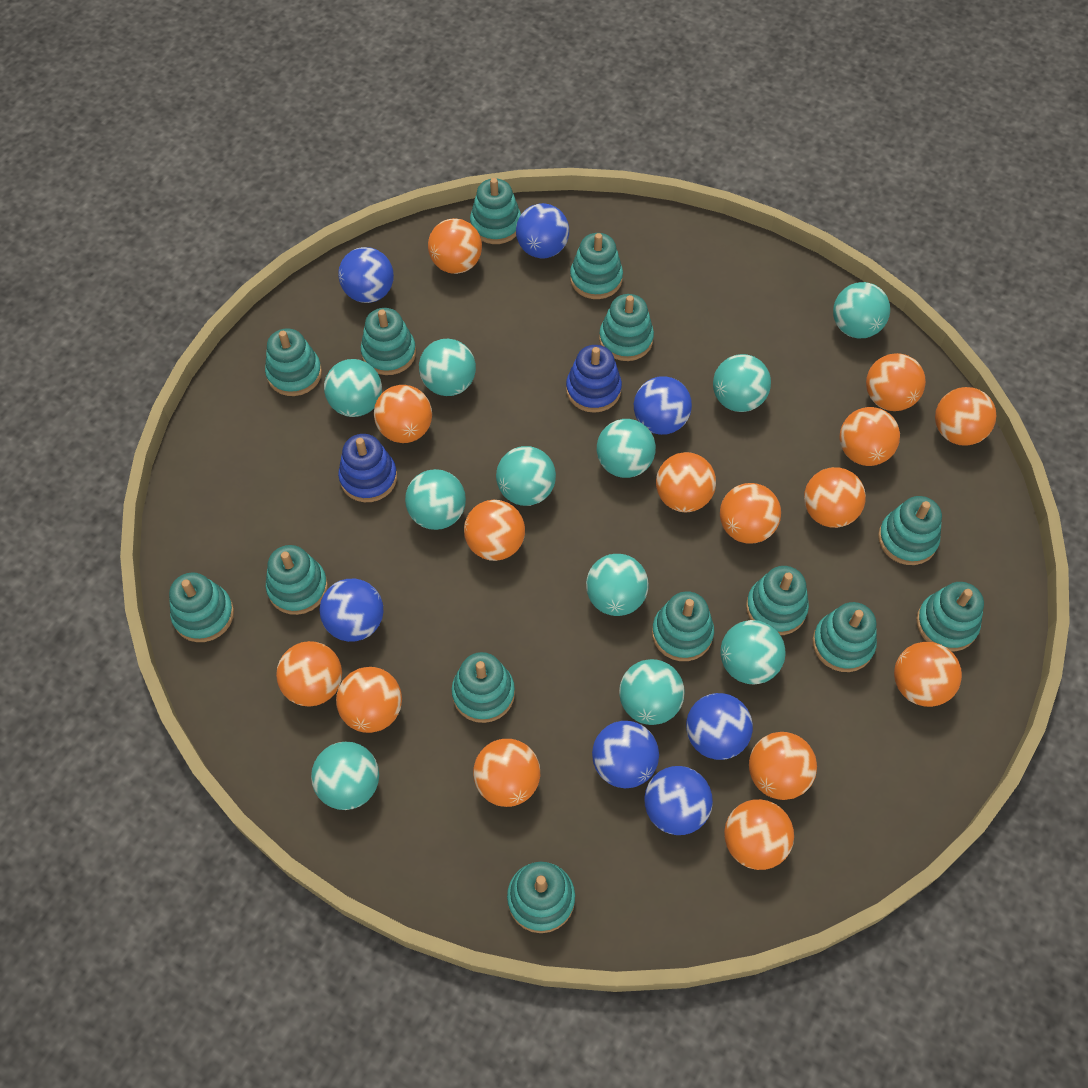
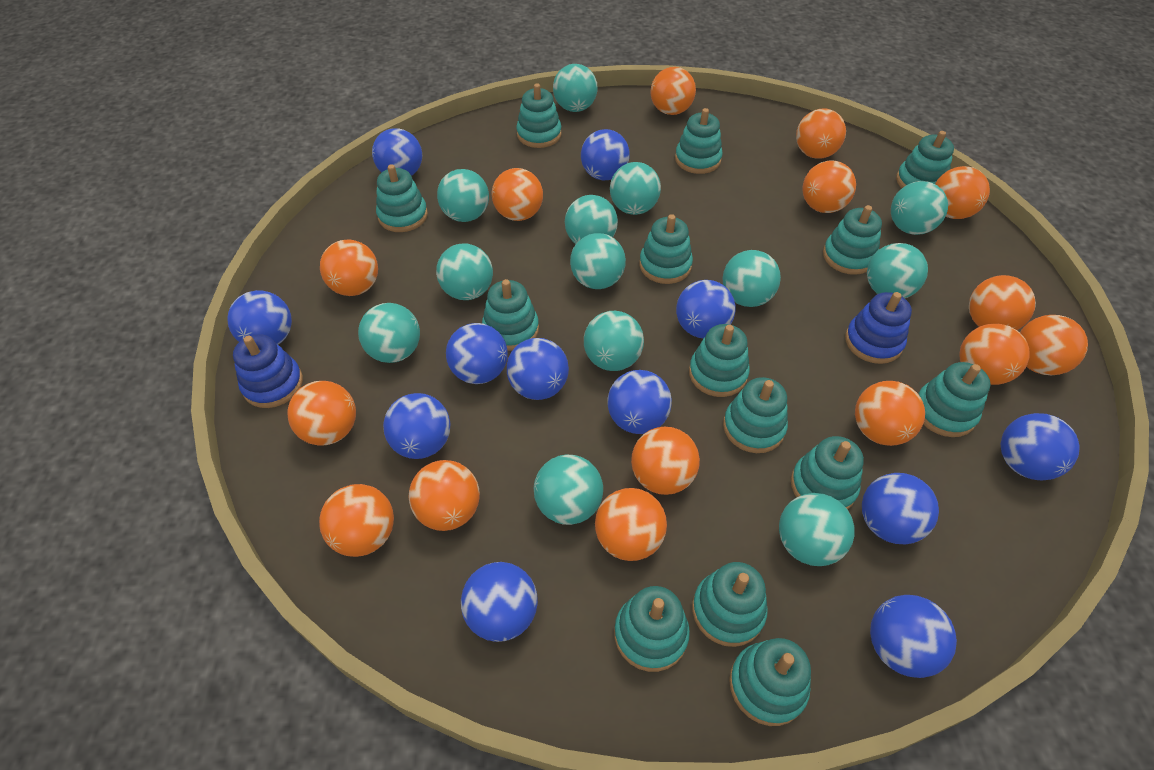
blue ball: [320,579,384,642] [338,247,394,303] [516,203,569,258] [592,721,659,788] [634,376,692,435] [644,766,713,835] [686,693,753,760] = 7 -> [227,290,292,345] [372,128,422,176] [383,393,450,459] [446,323,508,384] [461,562,538,642] [507,338,569,400] [581,129,630,180] [607,370,672,434] [676,280,735,339] [862,473,939,544] [870,595,957,678] [1001,413,1079,480] = 12
turquoise ball: [311,742,379,810] [324,359,382,417] [405,469,466,530] [419,339,476,396] [496,446,556,506] [586,554,649,616] [597,419,656,478] [619,659,685,725] [713,354,771,412] [720,620,785,684] [833,282,890,339] = 11 -> [358,303,420,363] [436,243,493,300] [437,169,489,222] [534,454,603,525] [553,64,598,112] [565,195,618,244] [570,233,626,289] [584,311,644,371] [610,162,661,215] [723,250,781,307] [779,493,855,566] [867,243,928,298] [891,181,948,235] = 13

